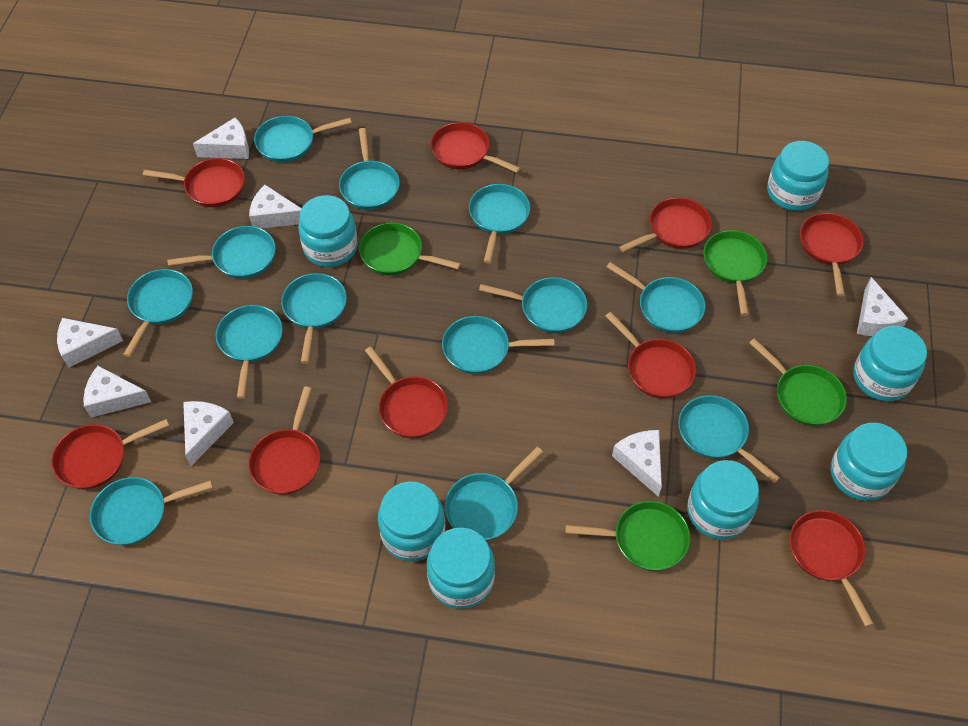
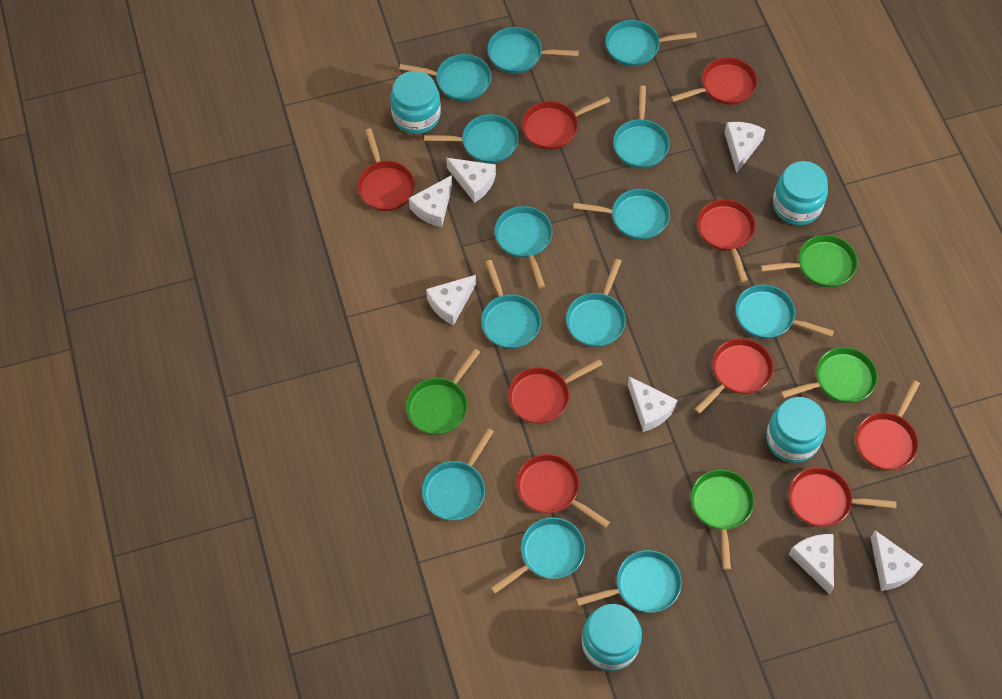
turquoise jar: [298,195,358,267] [378,482,445,561] [427,528,495,609] [687,460,759,540] [767,141,829,211] [831,423,907,501] [854,326,927,401] = 7 -> [390,71,441,134] [582,604,642,671] [766,397,826,463] [773,161,828,225] = 4

